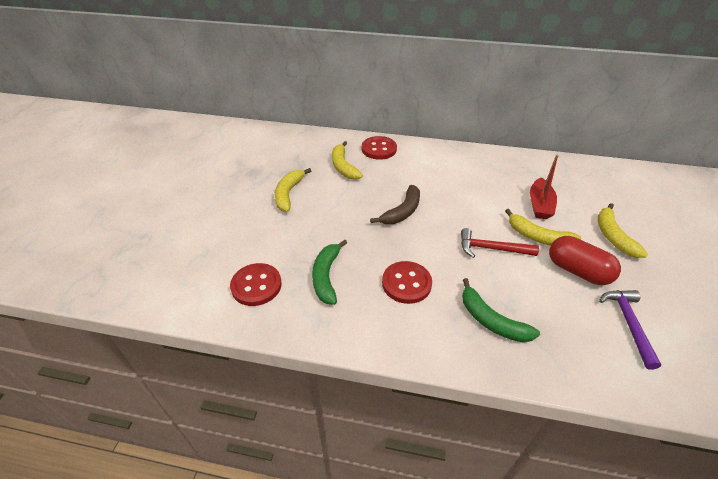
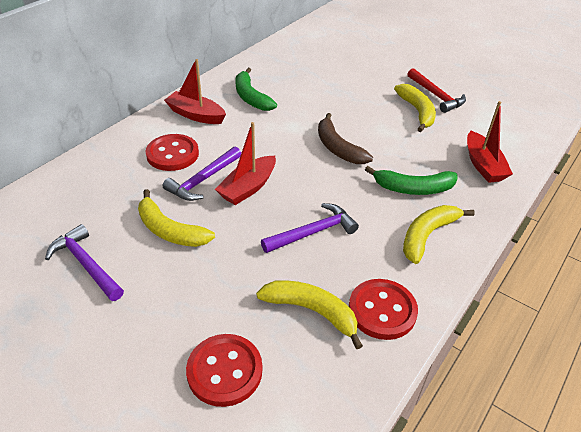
purple hammer: [599,290,662,370] = 1 -> [45,224,124,301] [163,146,241,201] [261,203,359,253] = 3
red boat: [530,155,559,219] = 1 -> [164,59,226,124] [215,122,276,205] [467,101,513,183] = 3
red capsule: [549,236,621,285] = 1 -> none = 0

